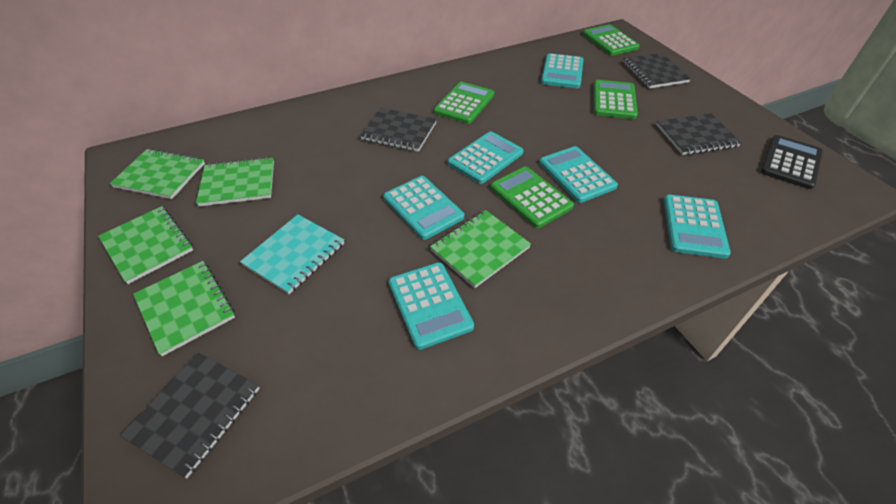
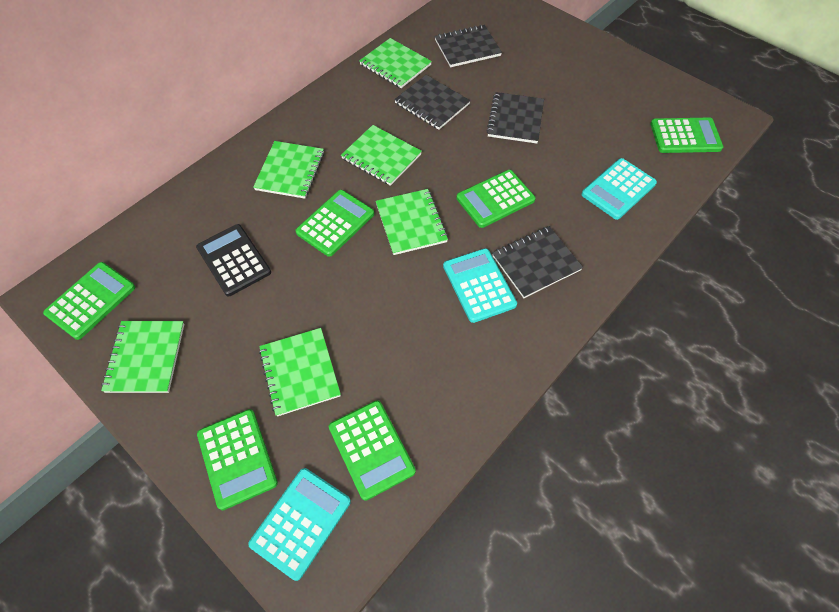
green calculator: [434,82,494,124] [490,166,574,228] [582,24,640,56] [593,80,638,119] = 4 -> [43,262,135,340] [197,409,278,510] [295,190,374,257] [329,400,416,501] [456,170,536,228] [650,117,723,153] = 6
green notebook: [98,206,193,284] [110,149,205,199] [133,261,235,356] [196,157,274,206] [430,210,531,288] = 5 -> [101,321,184,393] [253,141,324,199] [259,328,341,416] [341,125,422,186] [359,38,432,88] [376,189,448,255] = 6
turquoise calculator: [383,176,464,240] [389,262,474,350] [448,131,523,184] [539,146,618,203] [541,53,583,88] [663,195,731,259] = 6 -> [248,468,351,581] [443,248,517,323] [582,158,657,220] = 3
turquoise notebook: [240,214,344,294] = 1 -> none = 0

